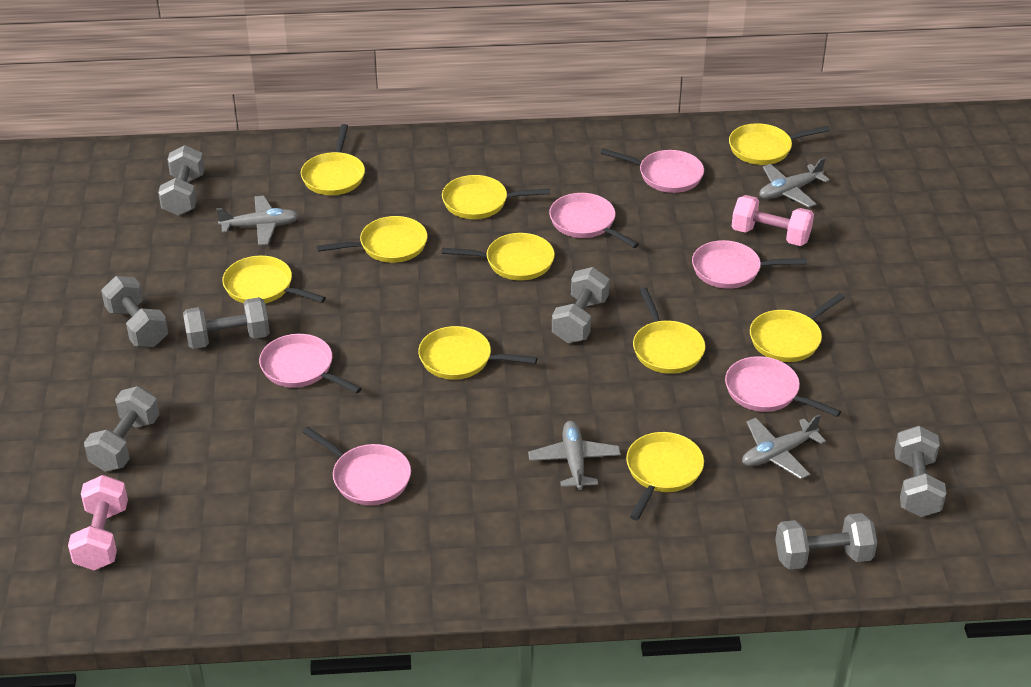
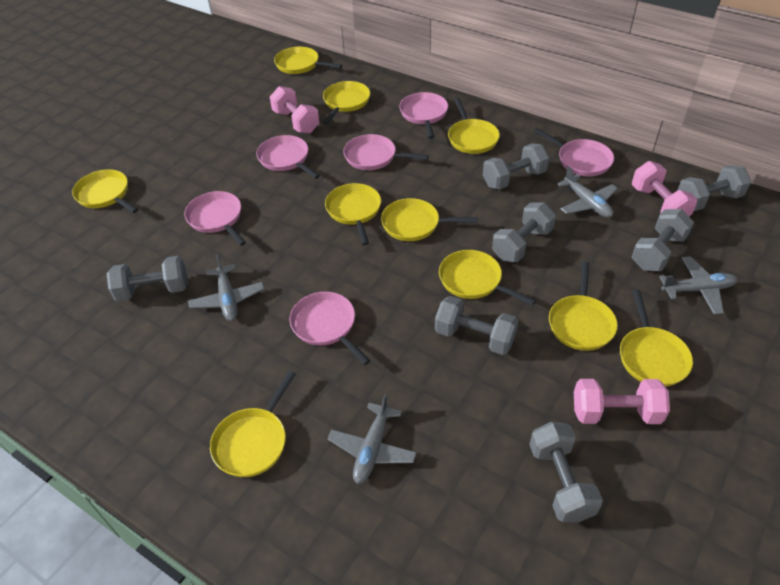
pink dumbbell: [68,475,128,570] [732,195,814,246] = 2 -> [270,86,320,133] [574,379,670,424] [632,161,697,216] = 3

